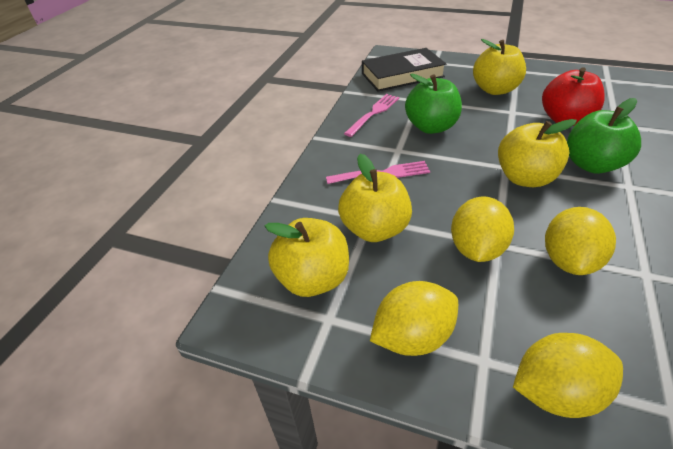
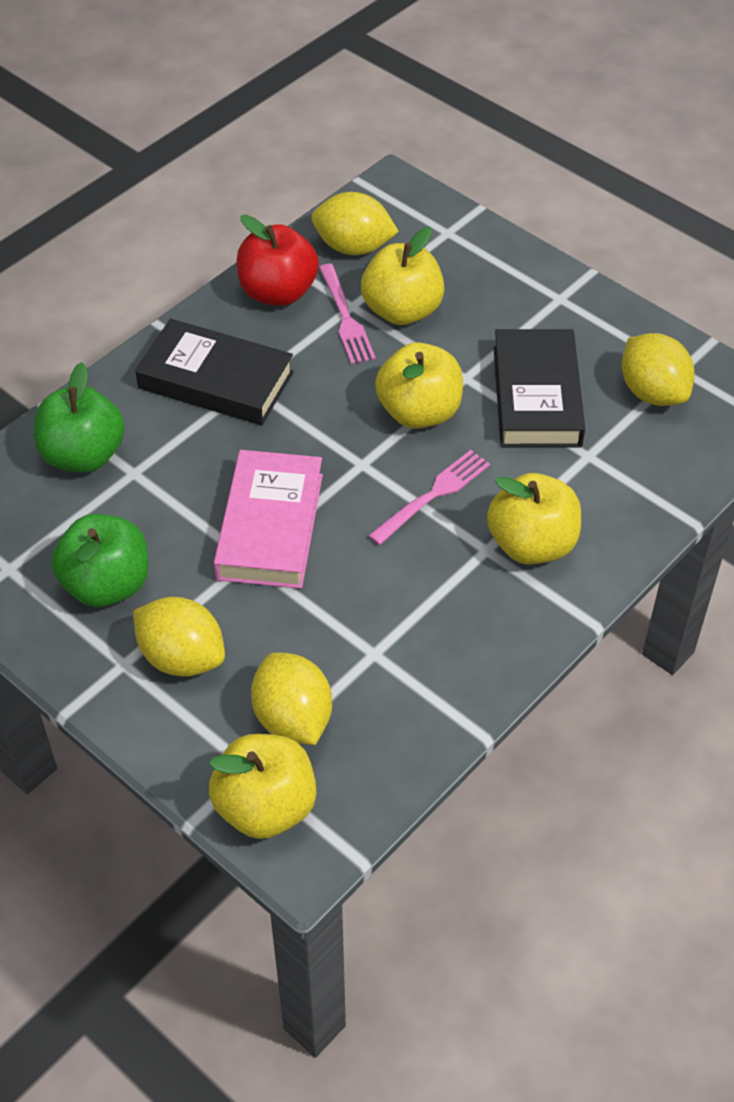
black book: [362,48,446,92] = 1 -> [135,319,294,425] [494,329,585,447] = 2
pink book: none = 0 -> [214,450,323,589] = 1

